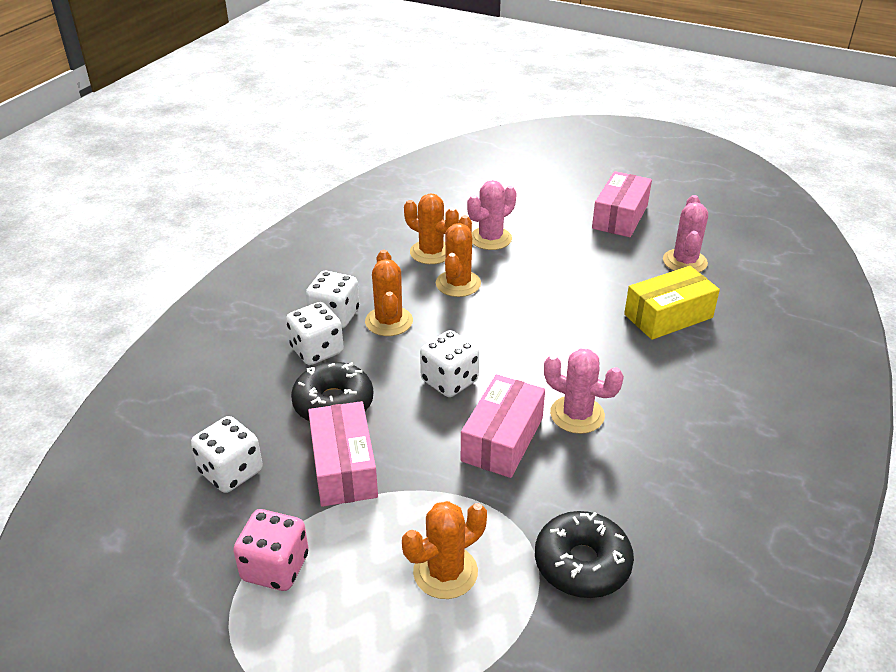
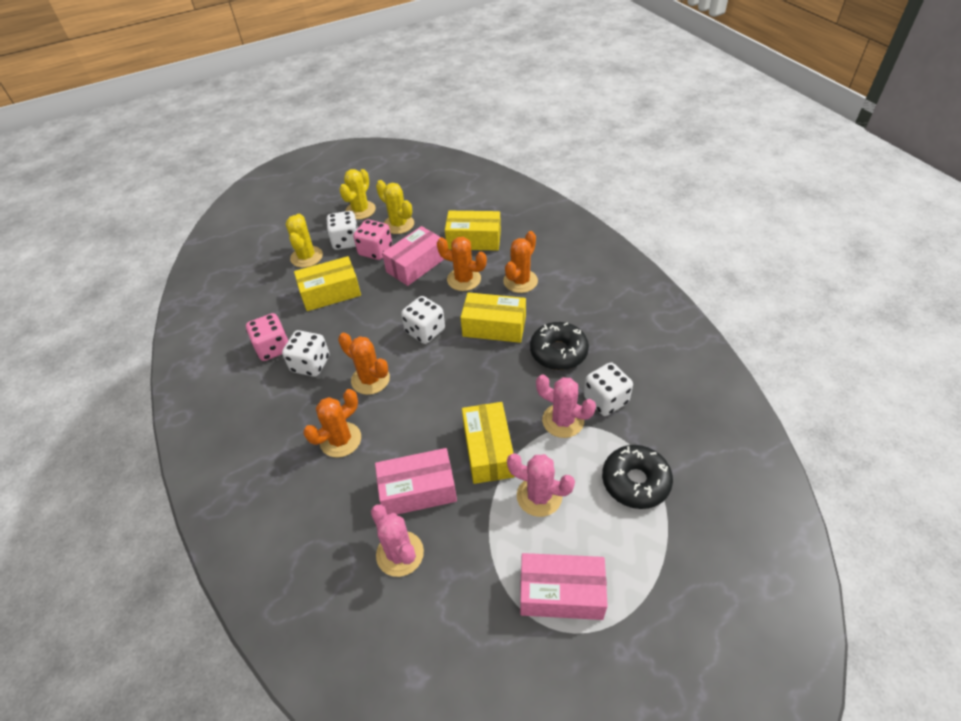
pink dice: [233,509,309,591] = 1 -> [246,313,288,361] [353,219,392,260] = 2
yellow box: [624,266,720,340] = 1 -> [294,256,361,311] [445,211,501,250] [460,292,526,343] [462,402,515,484] = 4
yellow cactus: none = 0 -> [286,214,323,268] [339,169,376,220] [376,180,414,234] = 3

